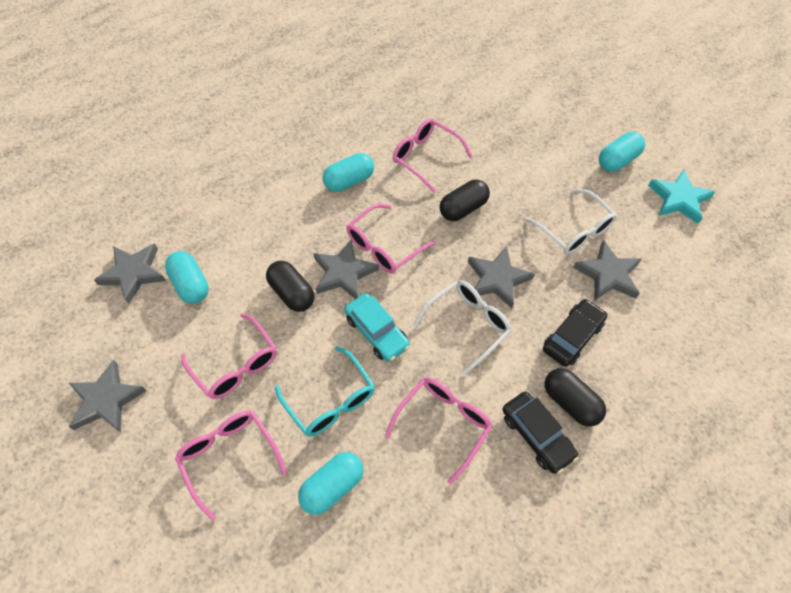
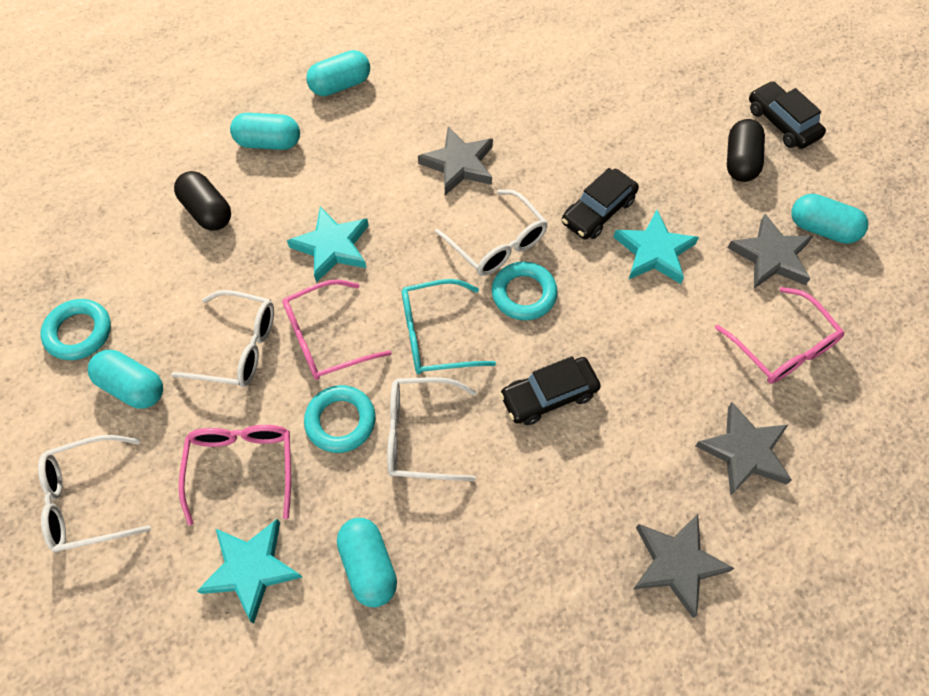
black capsule: [266,261,315,312] [439,180,490,221] [545,368,606,426] = 3 -> [174,171,231,231] [727,119,765,182] = 2
black car: [502,392,579,474] [543,299,607,367] = 2 -> [500,356,601,425] [562,168,639,239] [749,81,826,149] = 3
grey star: [69,360,147,432] [94,243,166,304] [313,239,379,299] [468,246,535,309] [573,240,641,301] = 5 -> [418,127,493,195] [634,514,735,618] [695,402,792,496] [728,214,813,288] = 4
pink glasses: [175,410,287,521] [181,314,277,399] [347,204,435,274] [385,378,492,485] [393,119,473,193] = 5 -> [178,425,291,525] [282,279,392,380] [715,287,844,384] = 3
turquoise capsule: [165,251,209,304] [298,452,363,515] [323,153,374,192] [599,132,645,172] = 4 -> [88,350,163,409] [230,113,300,150] [306,50,370,96] [337,518,397,607] [791,194,868,244] = 5
turquoise car: [344,293,410,362] = 1 -> none = 0
turquoise ring: none = 0 -> [40,299,111,360] [304,385,376,453] [492,261,558,320] = 3
turquoise star: [648,170,715,224] = 1 -> [197,519,303,623] [287,207,369,282] [614,210,699,284] = 3
white glasses: [413,280,512,375] [525,189,617,254] = 2 -> [38,435,151,552] [171,290,274,387] [387,377,477,481] [435,189,548,276] = 4

